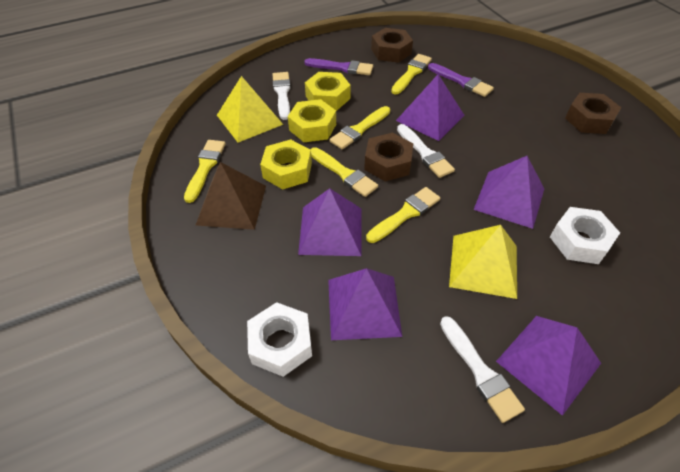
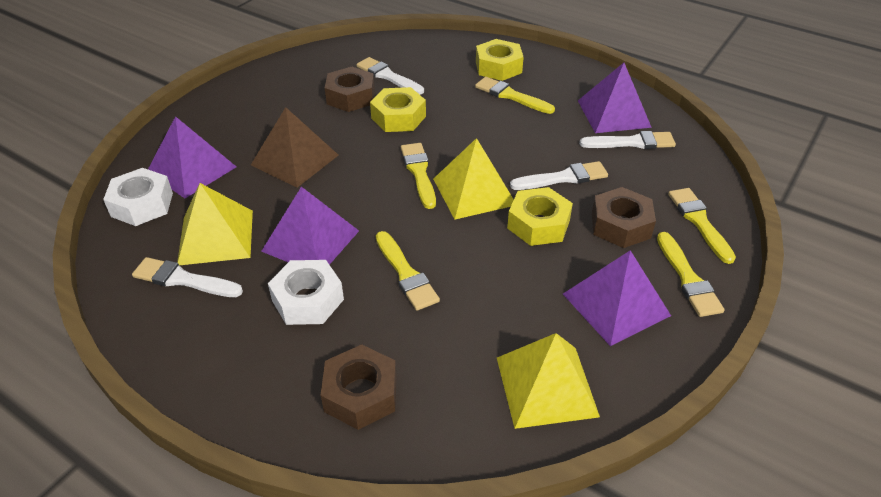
purple brush: [304,58,373,75] [428,63,494,97] = 2 -> none = 0
purple pyramid: [298,188,362,256] [328,268,402,340] [396,74,465,141] [474,156,544,229] [496,316,601,416] = 5 -> [148,116,236,198] [261,187,359,265] [563,250,671,346] [578,63,652,133] = 4
white brush: [272,72,291,120] [397,124,455,178] [440,316,525,423] = 3 -> [132,257,243,297] [357,57,424,95] [510,161,608,190] [579,131,676,149] = 4
yellow pyramid: [217,76,283,142] [449,225,517,299] = 2 -> [177,183,253,265] [433,138,514,219] [497,333,600,429] = 3

